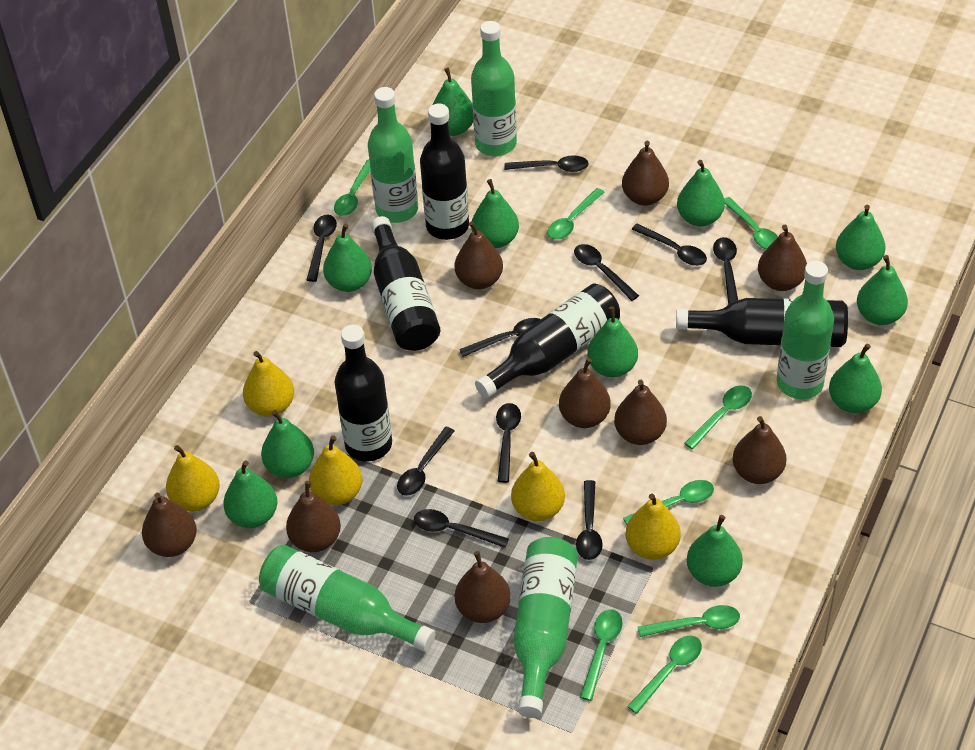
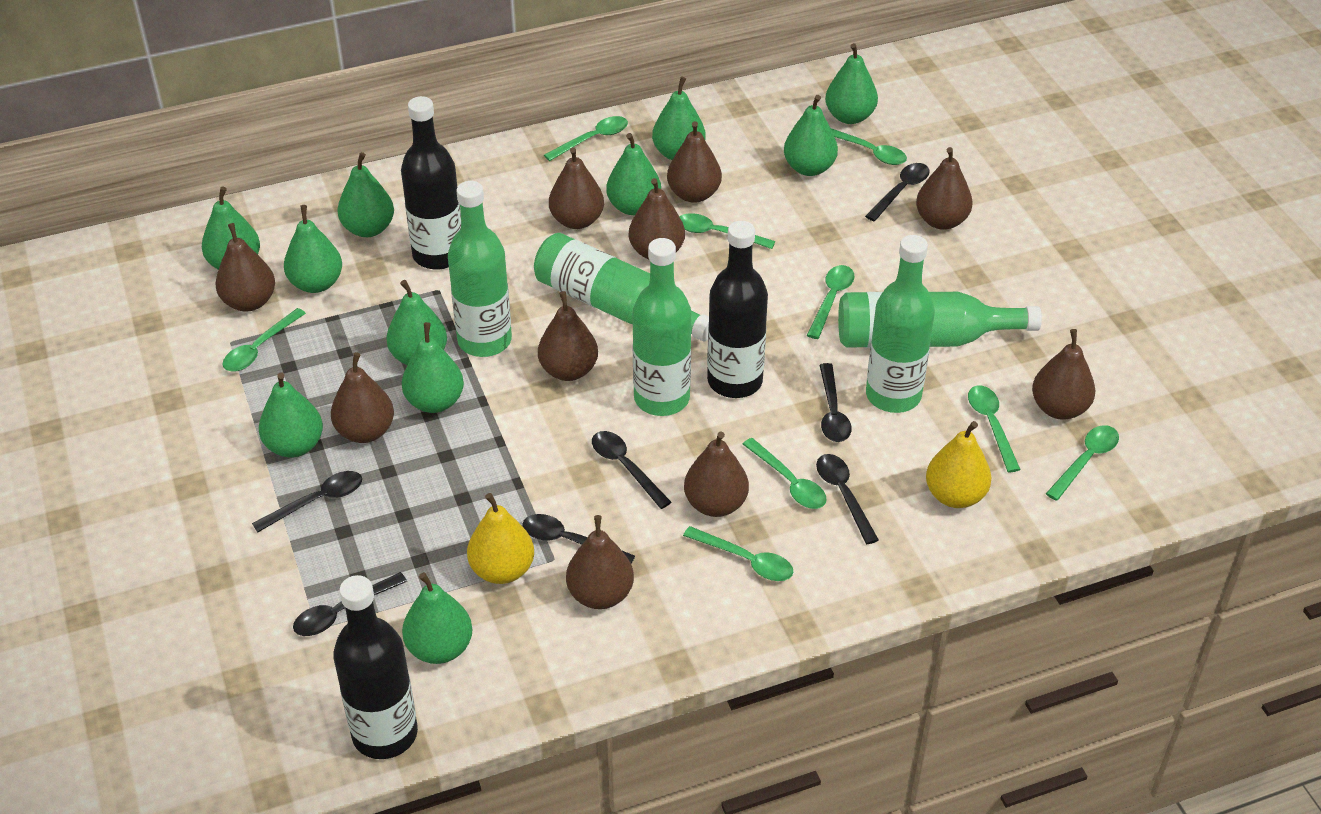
black bottle: [335,325,392,462] [371,216,440,351] [420,103,469,240] [475,284,620,398] [676,298,848,347] = 5 -> [333,575,418,759] [401,96,461,270] [707,221,768,398] = 3
black spoon: [307,215,337,282] [397,427,454,496] [414,509,509,548] [459,318,541,357] [496,403,521,483] [505,155,589,172] [574,244,639,301] [576,480,603,560] [631,223,707,266] [713,237,738,305] = 10 -> [252,471,362,532] [293,572,407,636] [522,514,635,564] [592,431,671,509] [816,454,879,544] [820,363,851,442] [865,163,930,221] = 7
brown pear: [142,493,197,557] [286,481,341,552] [455,221,503,289] [455,551,511,623] [559,358,611,428] [614,380,667,445] [622,141,669,206] [732,416,787,484] [758,225,807,291] = 9 -> [215,223,275,312] [331,352,394,443] [538,291,598,381] [549,147,604,229] [566,515,634,609] [629,178,685,259] [667,121,722,203] [684,432,749,517] [916,147,973,230] [1032,329,1095,420] = 10
green spoon: [334,159,370,216] [548,188,605,240] [580,609,623,701] [623,480,714,525] [627,636,702,714] [638,605,740,637] [684,385,752,449] [724,197,778,249] = 8 -> [222,308,306,371] [544,116,628,161] [679,213,775,249] [683,526,793,581] [743,438,827,509] [807,265,855,339] [831,128,907,165] [968,385,1021,472] [1046,425,1119,501] = 9
yellow pear: [166,445,220,512] [243,351,294,417] [309,435,362,505] [511,452,565,521] [626,494,681,560] = 5 -> [467,493,534,584] [926,421,992,508] = 2

